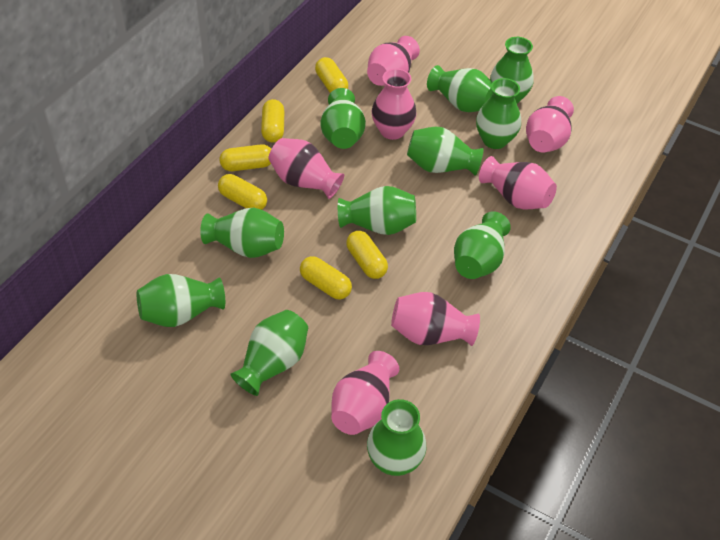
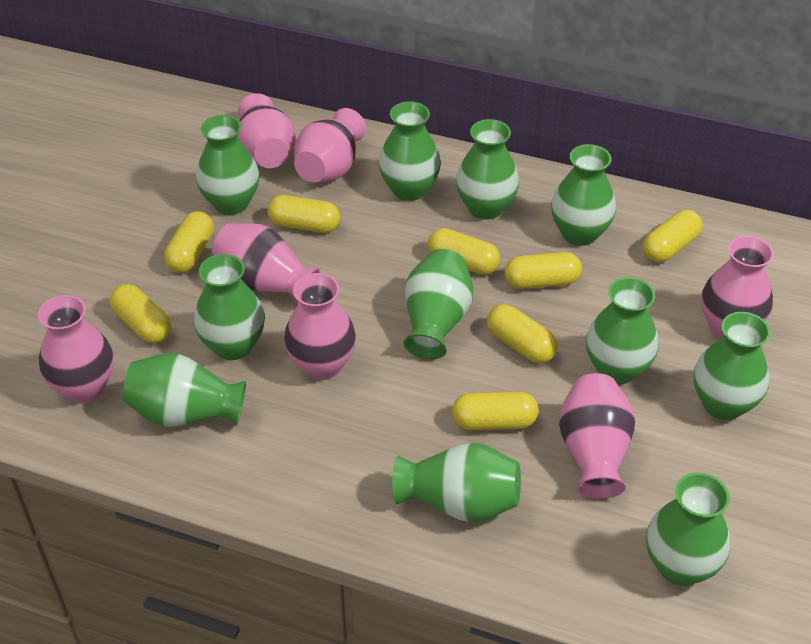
yellow capsule: [218,174,267,210] [220,144,271,171] [261,99,284,142] [300,256,352,299] [315,57,348,93] [346,231,388,279] = 6 -> [110,284,171,343] [164,211,214,273] [267,195,340,233] [428,228,500,275] [452,392,539,430] [487,304,558,363] [504,252,582,289] [643,210,703,263] = 8

